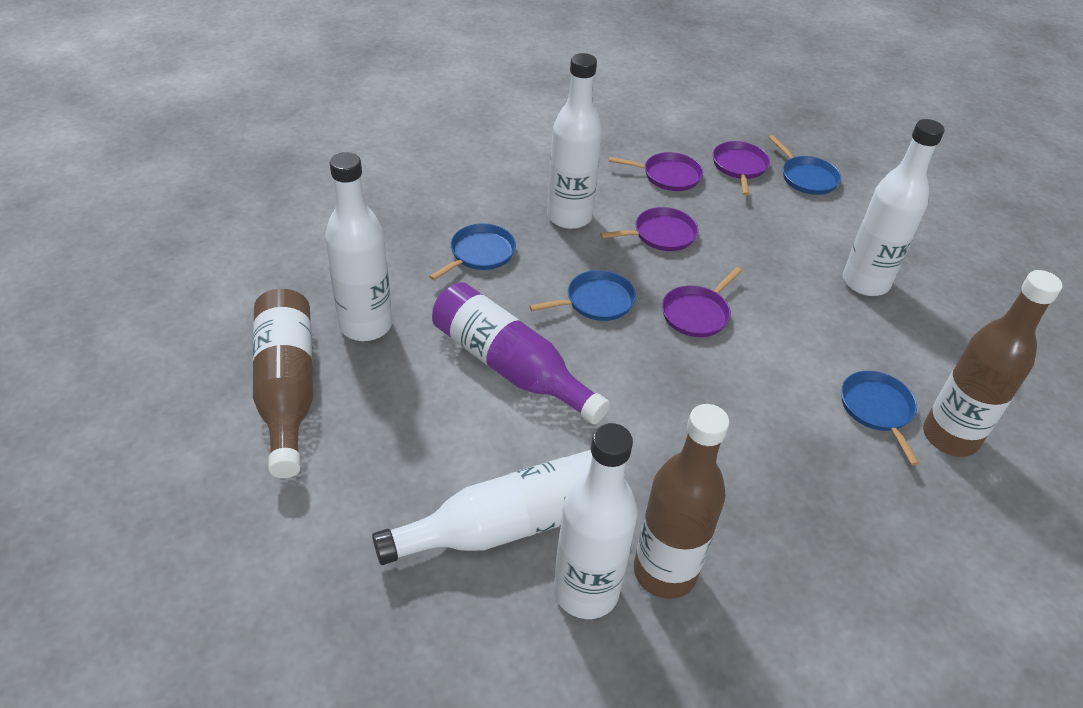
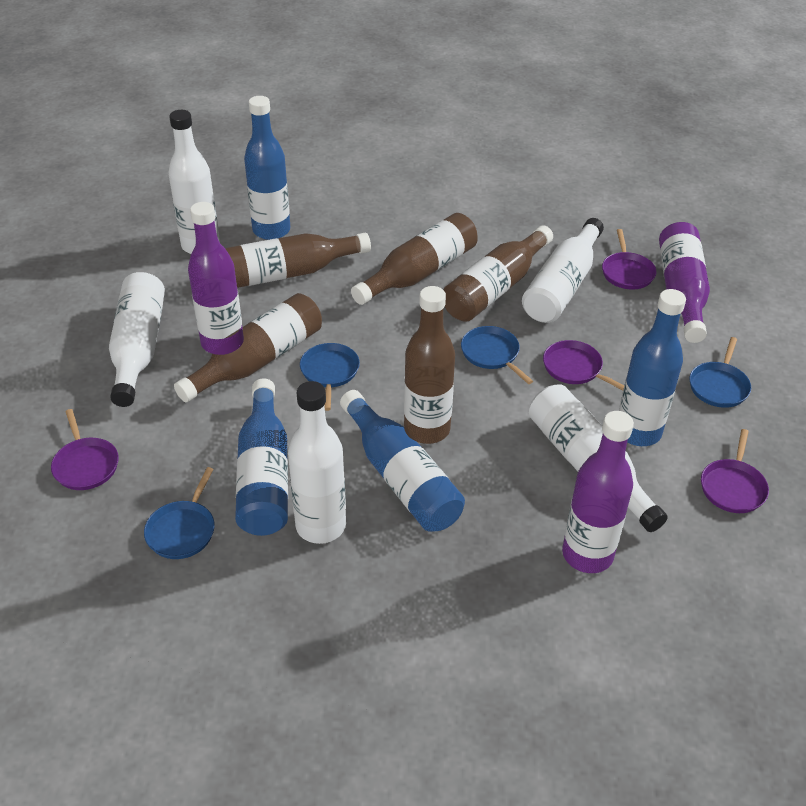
blue bottle: none = 0 -> [235,378,288,536] [244,96,290,240] [340,390,465,532] [619,289,686,446] = 4
brown bottle: [253,289,314,478] [634,404,729,599] [923,270,1062,457] = 3 -> [174,293,322,402] [225,233,371,288] [351,213,478,305] [404,286,455,444] [443,225,553,322] = 5
purple bottle: [432,282,610,424] = 1 -> [188,202,242,354] [562,411,634,573] [659,222,710,343] = 3

